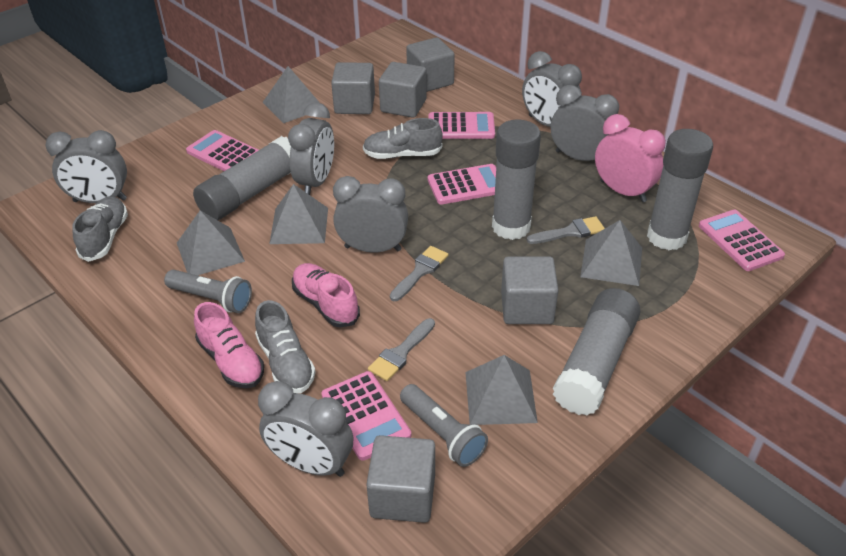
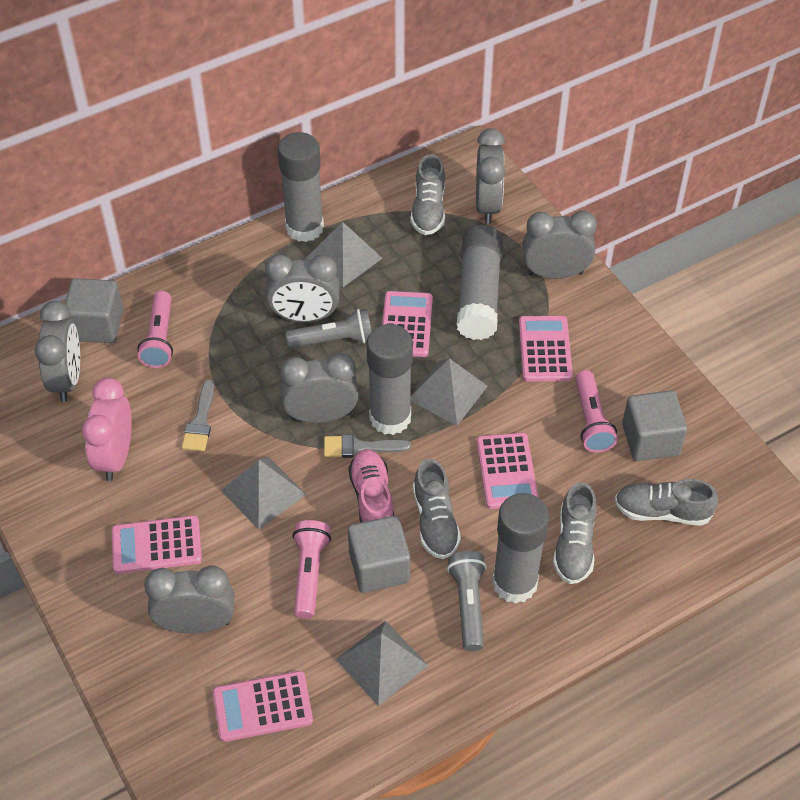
grey brush: [368,318,435,381] [390,246,448,301] [527,216,605,244] = 3 -> [182,380,214,451] [324,435,411,458] = 2
grey cube: [331,62,375,114] [366,435,435,523] [379,62,427,118] [406,37,455,92] [501,256,558,324] = 5 -> [65,278,123,343] [348,515,410,593] [622,390,687,461] = 3
grey pyramid: [177,210,245,275] [263,66,320,123] [269,184,328,244] [465,355,538,425] [580,220,642,286] = 5 -> [221,457,307,530] [306,222,383,287] [336,621,429,706] [410,358,488,426] = 4
grey shoe: [72,196,128,262] [255,300,315,393] [363,118,442,159] = 3 -> [411,154,445,235] [413,459,461,559] [553,482,597,584] [615,479,718,526] = 4
pink flashlight: none = 0 -> [137,291,173,368] [293,520,331,619] [575,370,618,453] = 3
pink shoe: [194,302,264,388] [292,263,360,328] = 2 -> [349,449,394,523] = 1

